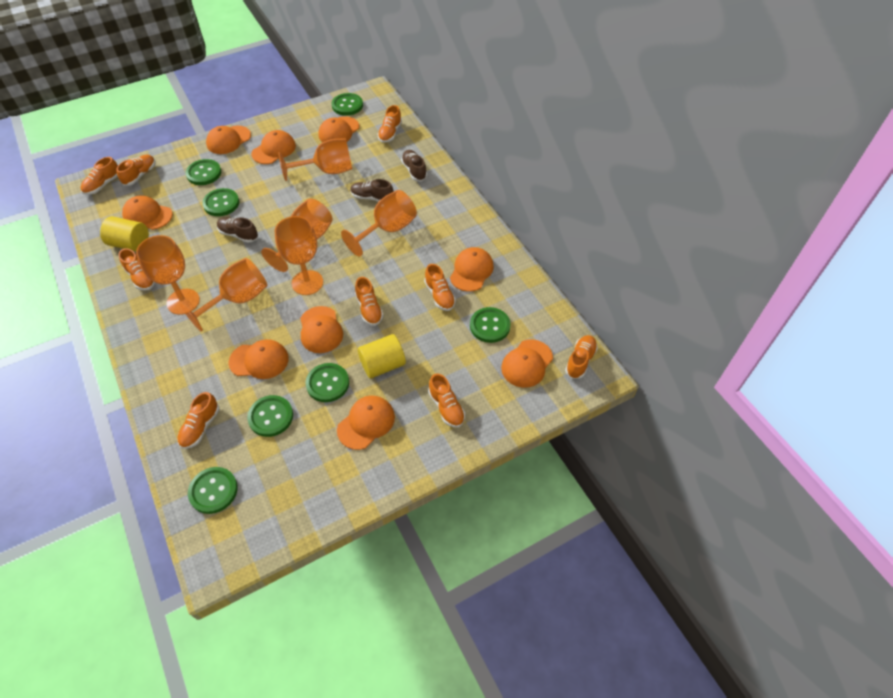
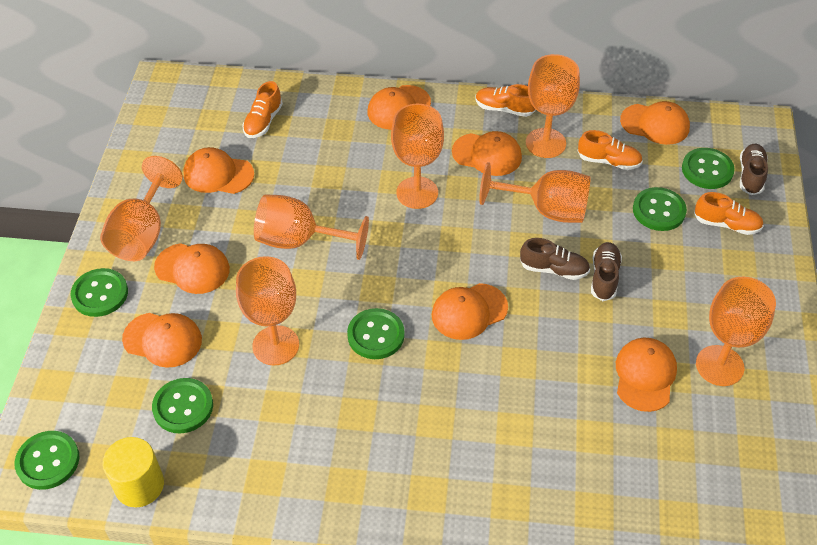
green button: [186,159,221,185] [188,467,238,514] [202,188,239,216] [247,395,293,437] [306,363,349,402] [332,93,363,116] [470,307,511,343] = 7 -> [15,431,80,490] [71,268,128,317] [152,378,213,433] [347,308,405,359] [633,187,687,231] [682,148,735,189] = 6
orange cap: [122,196,173,230] [206,125,251,154] [229,339,289,379] [252,130,296,164] [300,306,343,353] [318,116,359,142] [337,395,395,450] [450,247,494,292] [501,339,553,388] = 9 -> [122,313,202,368] [154,243,230,294] [183,147,254,194] [367,85,431,130] [431,283,508,340] [452,131,522,176] [616,338,677,412] [620,101,690,145] = 8
orange goblet: [136,235,200,315] [180,258,267,332] [261,198,333,272] [275,216,323,295] [278,138,352,181] [341,190,417,257] = 6 -> [100,156,183,261] [236,256,299,366] [254,194,369,260] [391,104,444,209] [479,162,591,223] [526,54,580,158] [696,277,776,386] = 7
orange shoe: [81,157,118,195] [116,154,155,186] [119,248,155,291] [177,392,219,449] [355,277,383,326] [378,105,402,143] [424,264,456,311] [428,373,465,428] [565,335,598,379] = 9 -> [243,81,283,138] [475,84,536,117] [578,130,643,170] [694,192,764,235] = 4
yellow cylinder: [100,216,149,251] [358,334,406,379] = 2 -> [102,437,164,507] = 1

